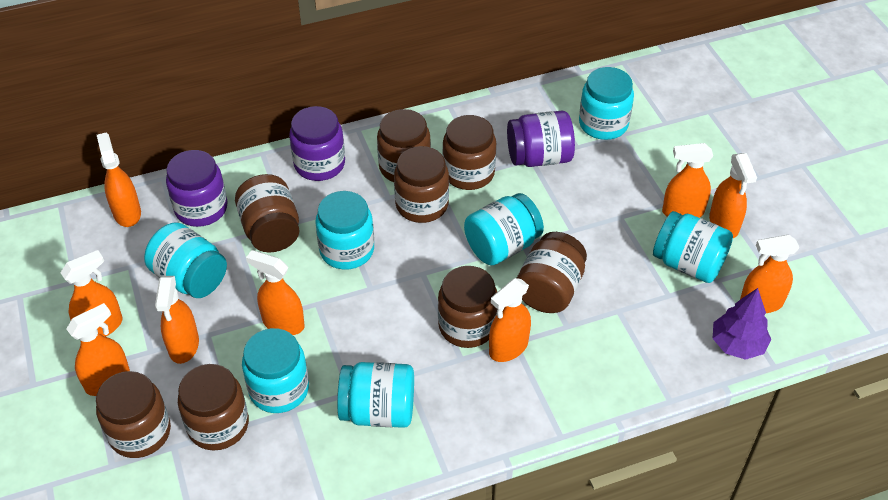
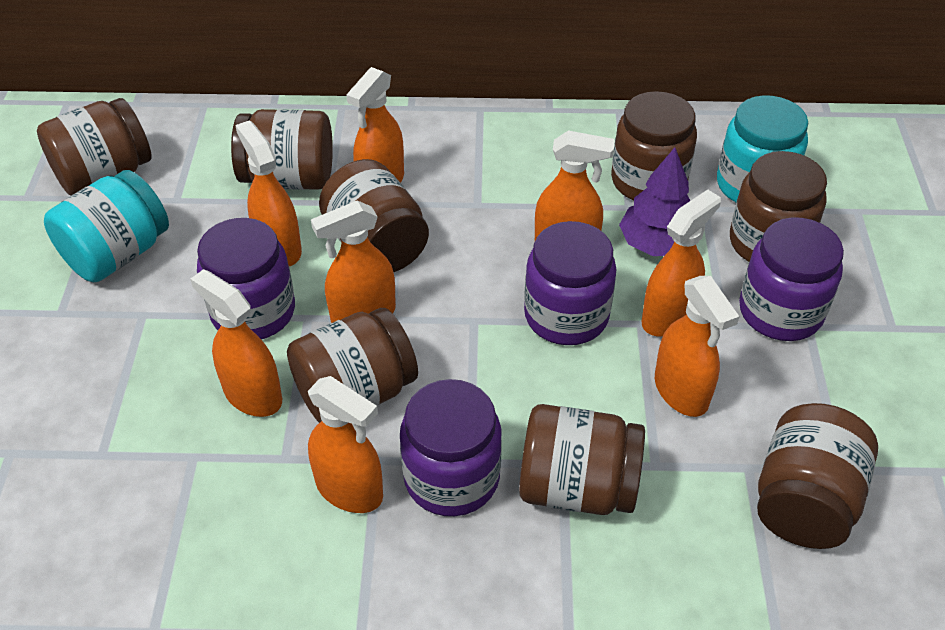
orange spray bottle: [61,250,122,337] [66,303,130,396] [97,133,141,227] [155,276,199,364] [246,250,304,335] [489,278,531,362] [662,143,713,218] [709,153,757,238] [740,235,799,313] = 9 -> [190,269,282,417] [235,120,302,266] [308,376,383,513] [311,200,396,323] [346,67,404,183] [535,131,615,240] [641,190,721,337] [655,276,739,417] = 8
purple jar: [166,150,227,227] [289,106,345,181] [507,110,575,167] = 3 -> [197,218,295,340] [400,379,502,516] [524,221,617,345] [739,217,844,341] = 4
turquoise jar: [144,222,227,298] [242,328,309,413] [315,191,374,270] [337,362,414,428] [464,193,544,266] [579,67,634,140] [653,211,733,283] = 7 -> [44,170,169,282] [717,95,808,202] = 2

